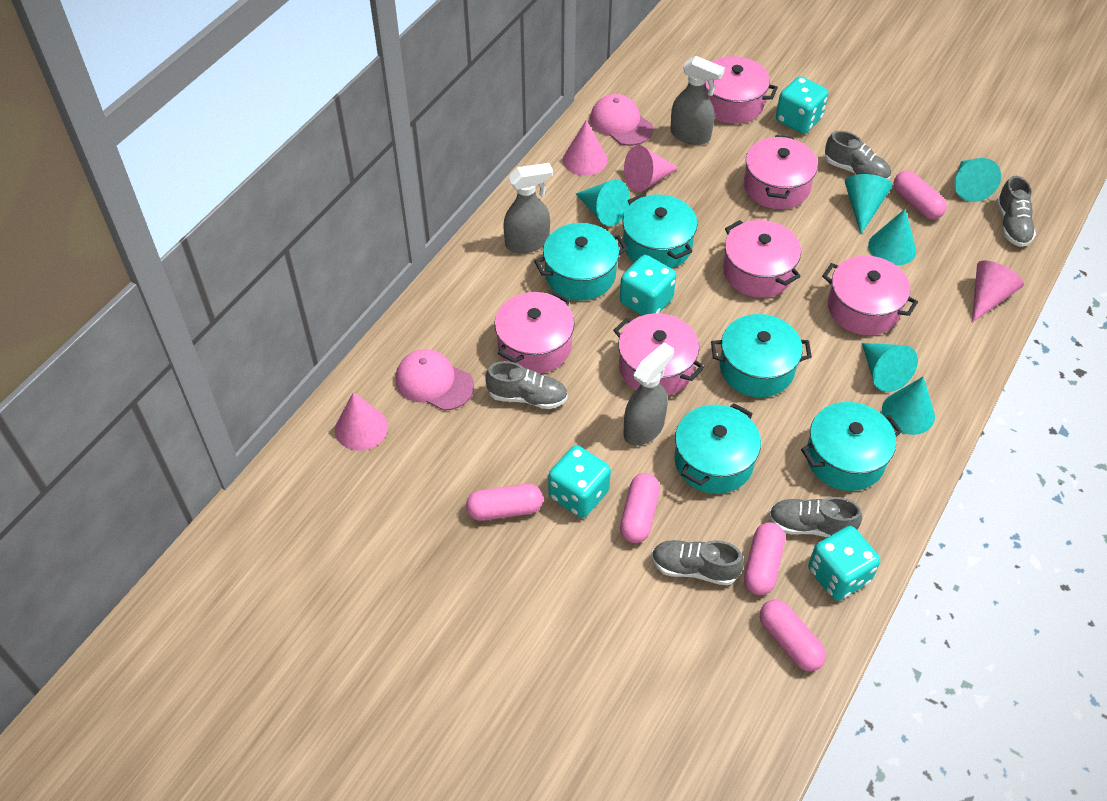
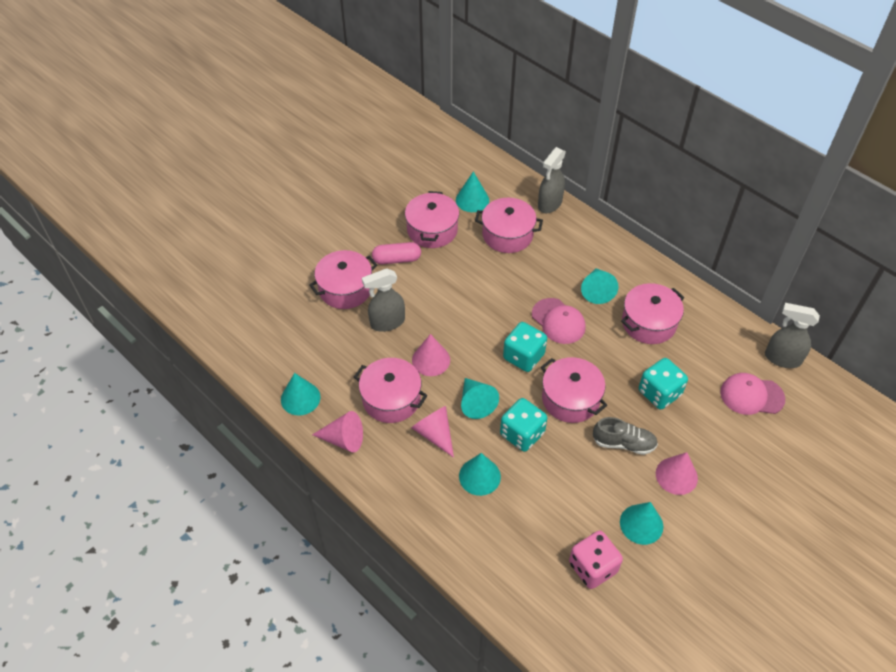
grey shoe: [485,361,568,409] [652,540,744,585] [769,497,862,537] [825,131,891,180] [996,176,1036,247] = 5 -> [593,417,658,455] = 1
pink capsule: [466,484,543,521] [620,473,660,543] [744,522,785,595] [760,600,826,671] [893,171,947,220] = 5 -> [372,242,421,264] = 1
pink dice: none = 0 -> [569,530,623,589] = 1
turquoise dice: [548,445,611,518] [620,255,676,316] [776,76,828,134] [808,526,880,601] = 4 -> [500,398,547,452] [503,322,547,372] [639,358,688,409] = 3
turquoise pot: [534,223,627,301] [622,194,698,269] [674,403,761,494] [711,314,812,397] [801,402,902,491] = 5 -> none = 0

